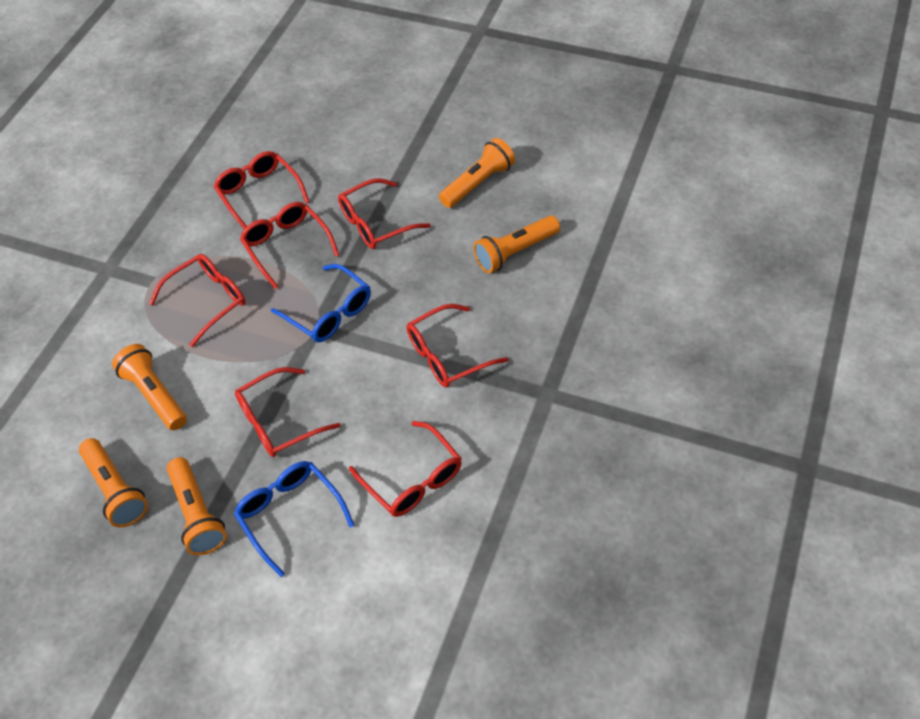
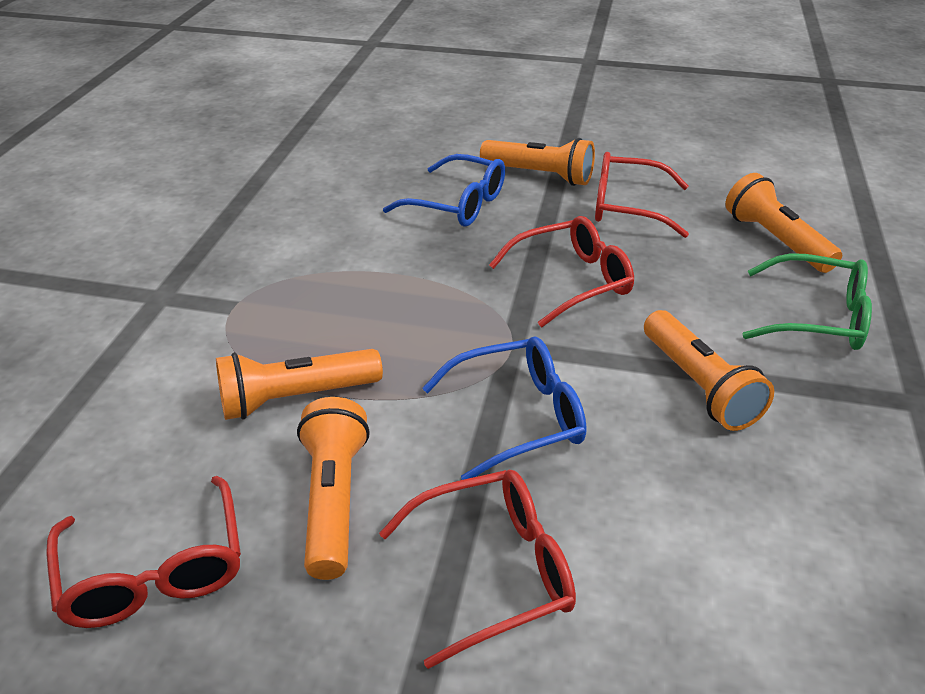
green glasses: none = 0 -> [742,253,872,350] = 1
red glasses: [149,254,245,347] [214,151,310,229] [235,367,341,457] [240,202,339,289] [338,178,431,249] [349,421,462,517] [407,304,508,388] = 7 -> [46,476,241,628] [379,470,576,669] [489,216,634,327] [595,152,689,238] = 4

